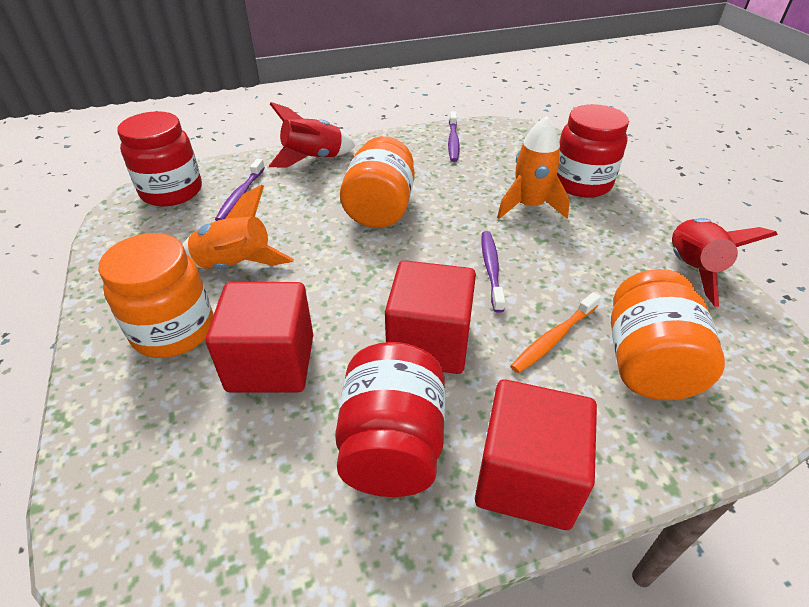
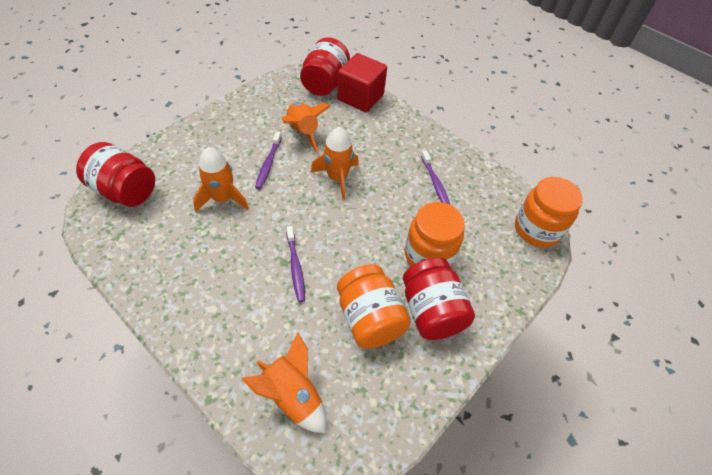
orange rocket: [182,185,294,269] [497,116,570,219] = 2 -> [193,147,249,212] [242,332,326,433] [282,102,331,152] [311,127,359,200] = 4
orange toothbrush: [510,292,601,373] = 1 -> none = 0
red cube: [206,282,313,392] [385,260,476,374] [475,379,597,530] = 3 -> [337,53,387,112] = 1
red rocket: [269,102,355,168] [672,218,778,307] = 2 -> none = 0

